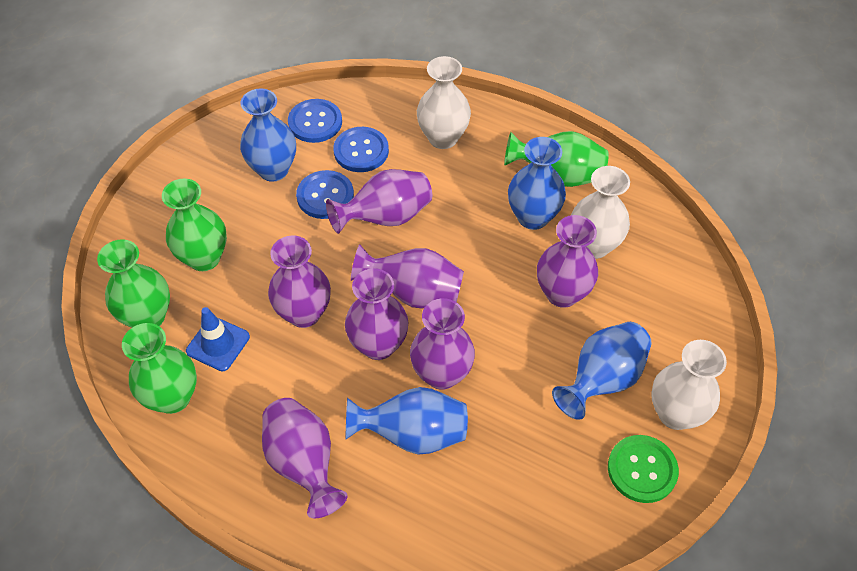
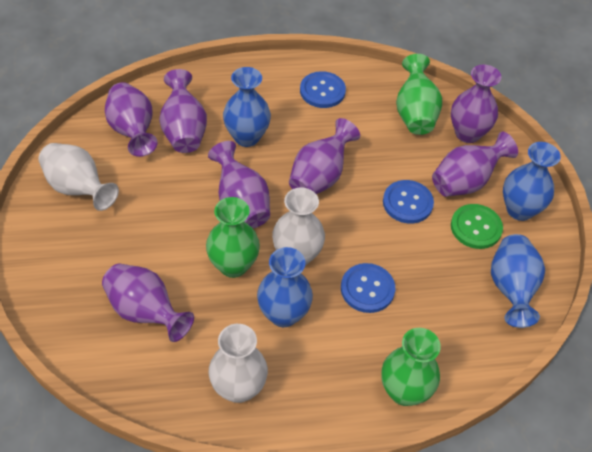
blue traffic cone: [186,307,250,371] = 1 -> none = 0
green vase: [97,239,170,328] [122,323,197,414] [162,179,227,271] [504,131,609,187] = 4 -> [206,197,260,278] [381,328,441,406] [396,54,442,135] = 3

